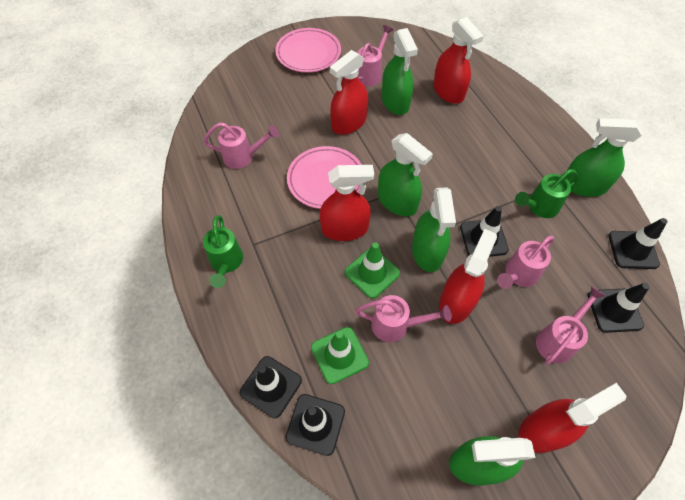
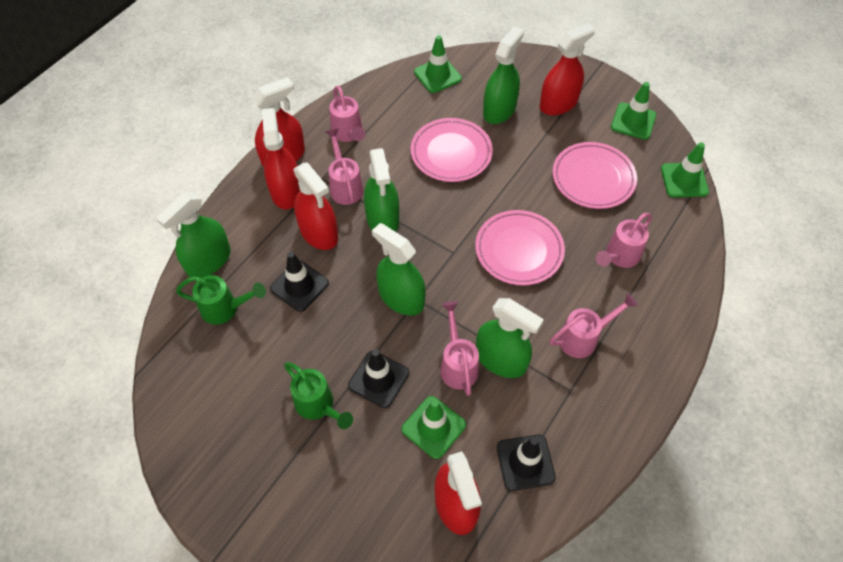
black traffic cone: [240,356,302,418] [286,394,345,456] [460,206,509,257] [588,283,650,333] [609,218,667,269] = 5 -> [270,252,329,312] [348,349,409,408] [497,435,556,491] = 3
green traffic cone: [311,327,369,384] [345,242,400,299] = 2 -> [402,396,466,459] [414,35,462,93] [611,82,656,140] [661,142,709,197] = 4
pink plate: [275,28,341,73] [287,146,362,209] = 2 -> [411,118,493,182] [475,210,565,285] [552,142,637,209] = 3

